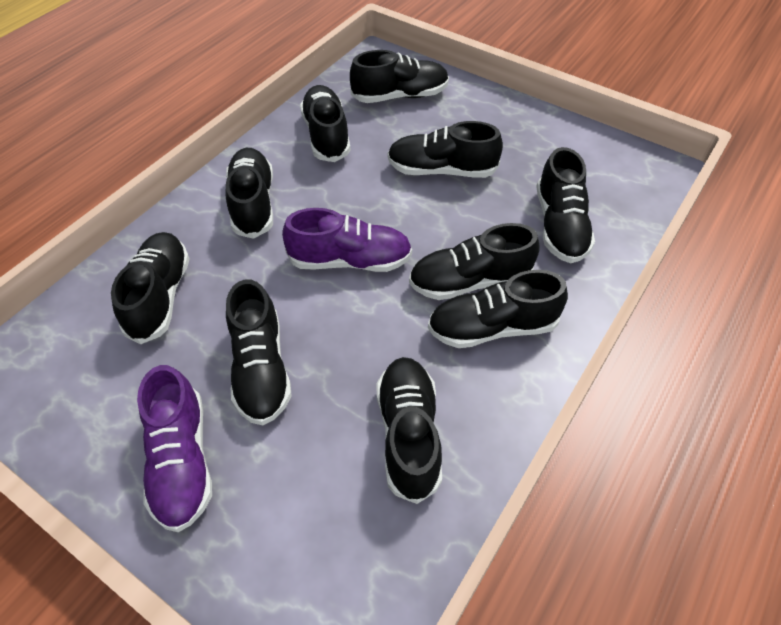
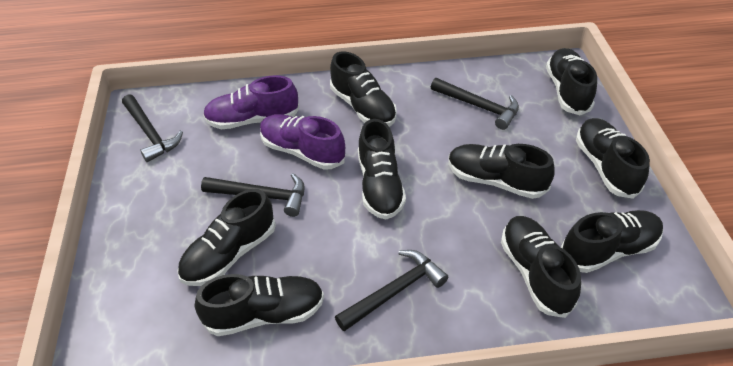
black hammer: none = 0 -> [122,94,183,162] [201,173,305,217] [335,250,448,331] [431,78,519,130] = 4
black shoe: [111,232,190,344] [226,148,273,239] [226,280,292,425] [300,85,351,162] [350,50,449,103] [376,357,442,504] [388,121,503,178] [409,223,540,300] [428,270,568,348] [536,147,595,263] = 10 -> [177,189,276,286] [195,274,324,336] [330,52,397,127] [358,119,406,220] [448,144,555,199] [501,216,581,318] [546,48,597,116] [561,210,663,273] [576,118,650,199] = 9

